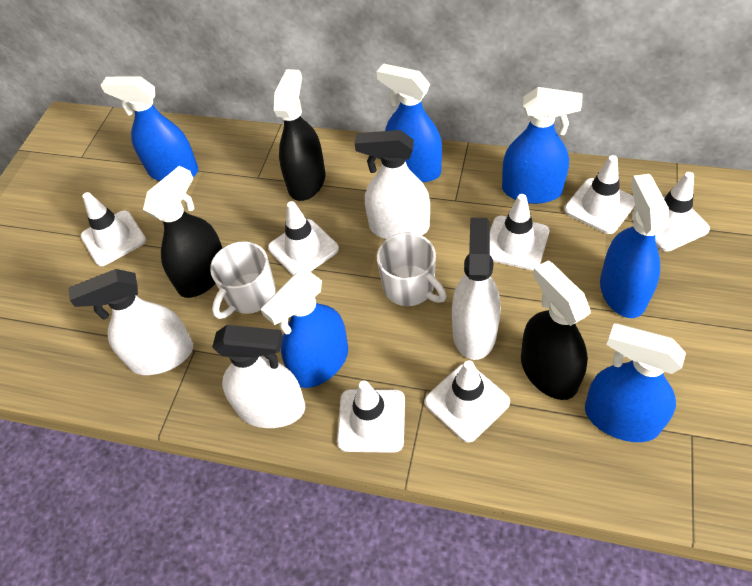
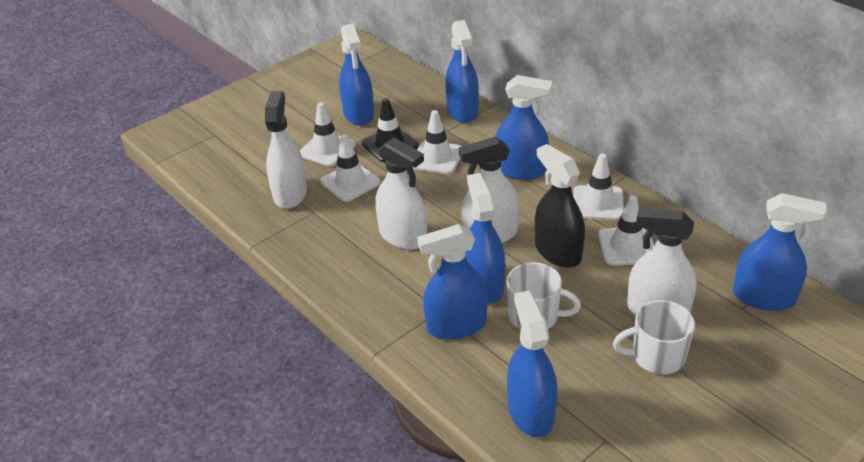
black spray bottle: [143,166,222,298] [274,69,325,201] [521,261,591,400] = 3 -> [535,144,585,268] = 1
black traffic cone: none = 0 -> [362,98,418,162] = 1
blue spray bottle: [101,77,198,181] [261,272,348,388] [376,63,442,182] [502,87,583,204] [585,323,686,442] [600,174,669,318] = 6 -> [339,24,374,126] [417,224,488,340] [445,20,479,123] [465,173,505,304] [495,75,552,180] [507,291,558,437] [733,193,827,311] = 7
white traffic cone: [81,192,146,266] [268,201,339,276] [337,381,405,453] [425,360,510,443] [490,194,549,270] [564,155,635,234] [632,172,710,251] = 7 -> [300,102,356,166] [320,134,381,202] [412,110,462,174] [574,154,624,220] [598,196,654,266] = 5

